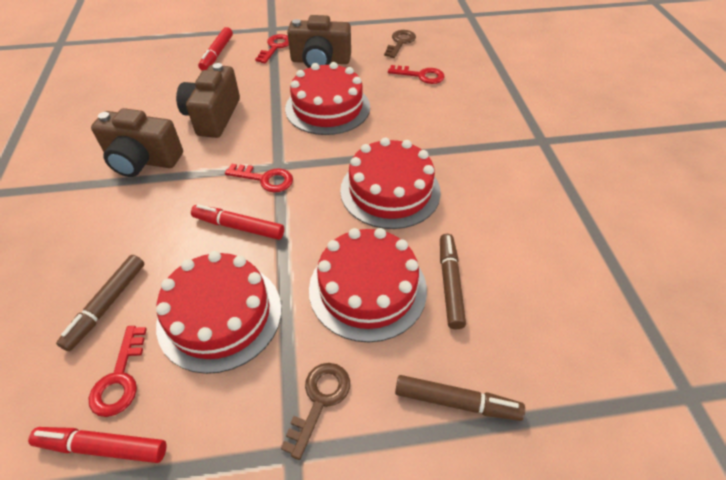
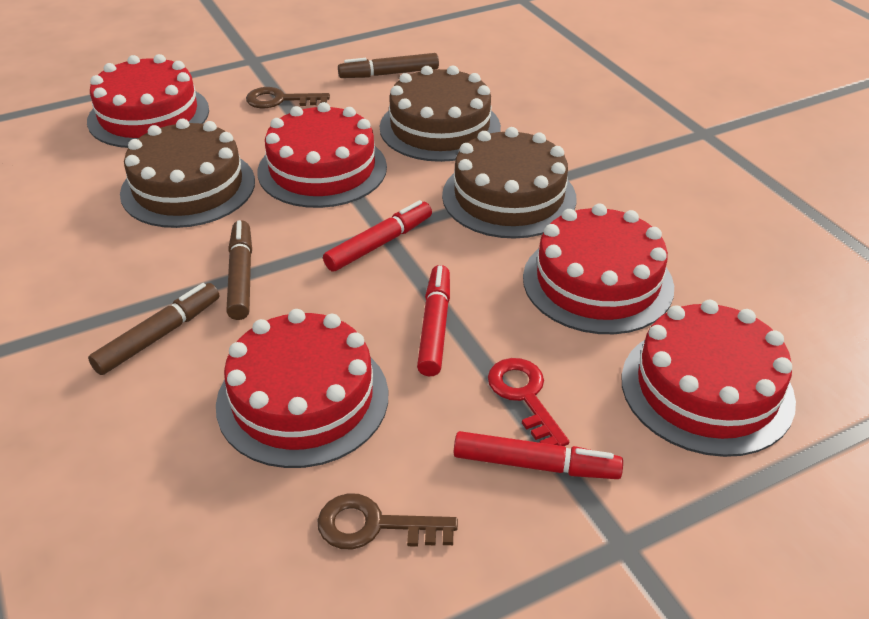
brown cake: none = 0 -> [120,119,255,228] [380,66,501,162] [442,127,577,239] = 3
brown camera: [91,108,183,177] [176,63,240,138] [287,15,351,68] = 3 -> none = 0
red cake: [156,251,282,374] [285,62,370,135] [309,228,427,342] [340,137,441,229] = 4 -> [87,54,209,148] [216,309,388,468] [257,102,387,208] [523,203,674,334] [621,300,796,457] = 5
red key: [89,326,147,417] [225,164,293,192] [255,34,289,64] [388,65,445,84] = 4 -> [488,358,569,446] = 1

